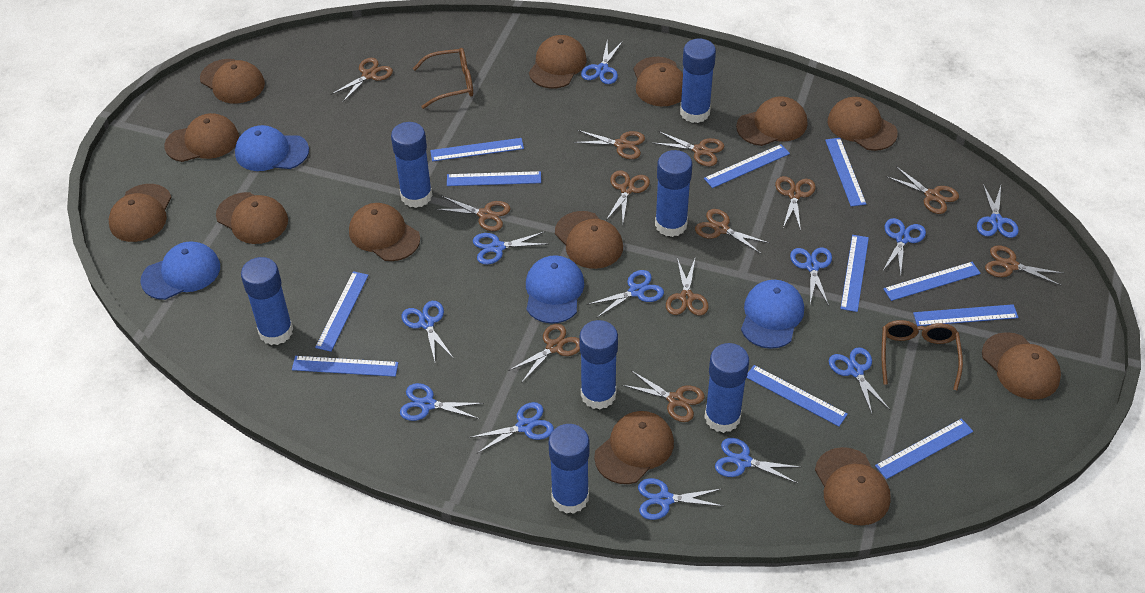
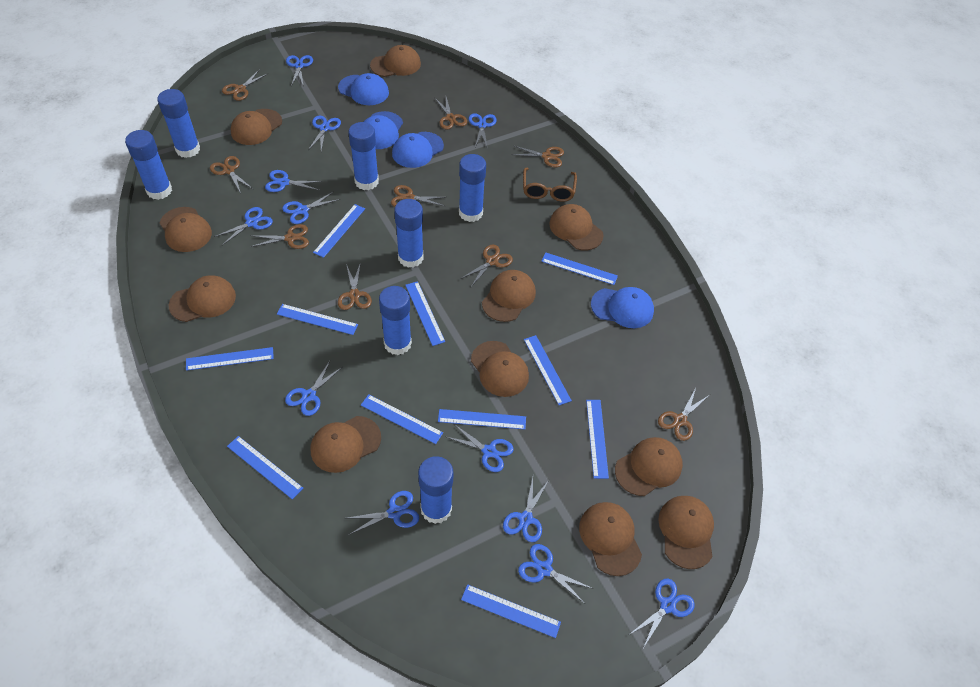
brown cap: [109,184,171,242] [164,113,239,162] [200,59,265,104] [216,192,288,244] [349,203,420,261] [529,35,587,89] [555,211,623,269] [594,411,674,484] [633,57,683,106] [736,97,807,146] [815,447,891,526] [828,97,898,151] [982,332,1061,400] = 13 -> [160,207,212,252] [169,275,236,322] [230,109,282,145] [311,416,381,473] [370,45,421,77] [471,341,529,397] [482,270,536,322] [549,204,604,251] [579,502,642,576] [615,437,683,496] [658,496,714,569] = 11
brown glasses: [413,48,473,109] [881,320,963,390] = 2 -> [523,168,577,202] = 1
brown scissors: [331,58,393,102] [436,196,510,231] [508,324,580,383] [573,130,645,159] [606,170,650,222] [622,371,705,422] [653,131,724,166] [666,258,709,315] [695,209,769,254] [775,176,816,231] [886,166,959,214] [985,245,1063,286] = 12 -> [210,156,253,193] [222,69,269,101] [250,224,309,249] [338,262,372,310] [391,185,445,207] [434,97,467,130] [460,245,513,287] [512,146,564,167] [658,388,708,441] = 9

